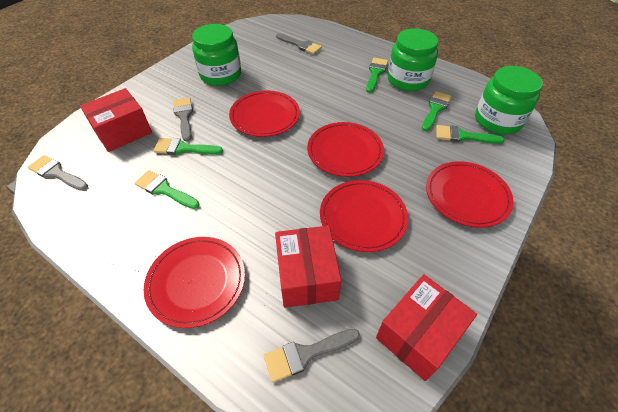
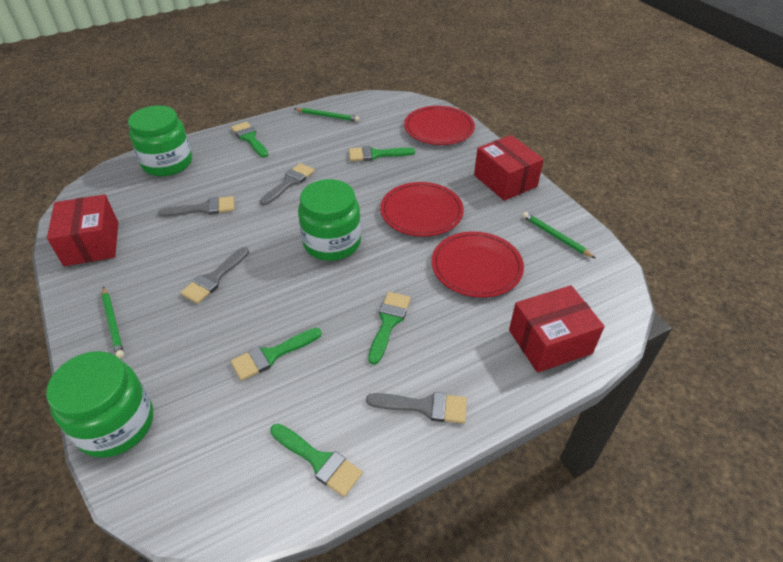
green pencil: none = 0 -> [102,287,124,359] [295,108,359,122] [522,212,595,258] = 3
red plate: [144,237,245,328] [229,91,300,137] [307,122,384,177] [320,180,408,252] [426,161,514,228] = 5 -> [380,182,464,237] [404,106,475,145] [432,231,524,298] = 3

